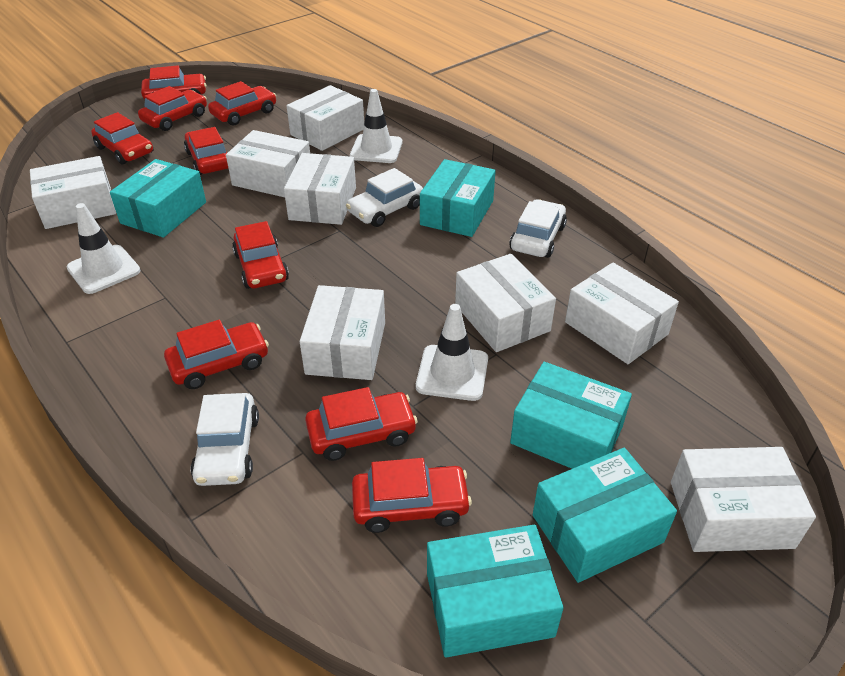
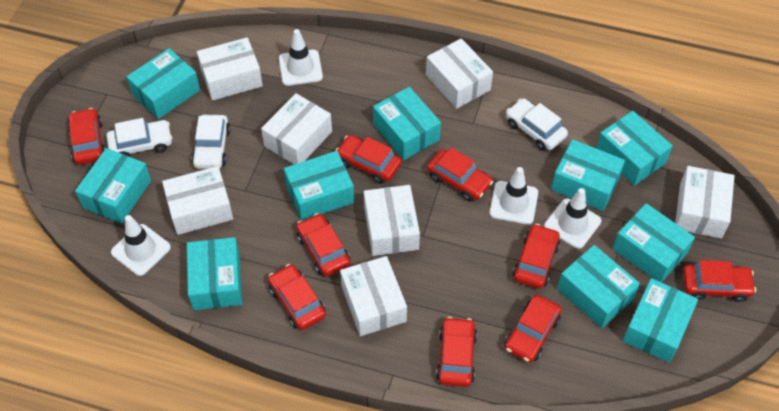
turquoise box: [110,159,206,237] [420,159,496,237] [427,525,564,657] [510,362,632,469] [533,448,677,583] = 5 -> [75,148,151,223] [127,48,200,119] [187,237,242,310] [284,151,355,221] [373,87,441,160] [551,139,625,211] [557,245,640,328] [596,111,673,186] [612,203,695,283] [623,278,698,363] = 10
white box: [30,156,116,229] [226,130,310,197] [284,153,356,225] [286,85,364,151] [300,285,385,380] [455,254,556,352] [565,263,679,364] [671,447,816,552] = 8 -> [162,166,233,235] [197,37,263,101] [261,93,332,164] [340,256,407,336] [364,185,420,256] [426,38,493,109] [675,166,735,239] = 7
white traffic cone: [67,203,141,294] [350,89,403,163] [416,304,488,401] = 3 -> [111,215,171,276] [279,29,323,86] [489,167,538,225] [544,188,601,249] = 4

